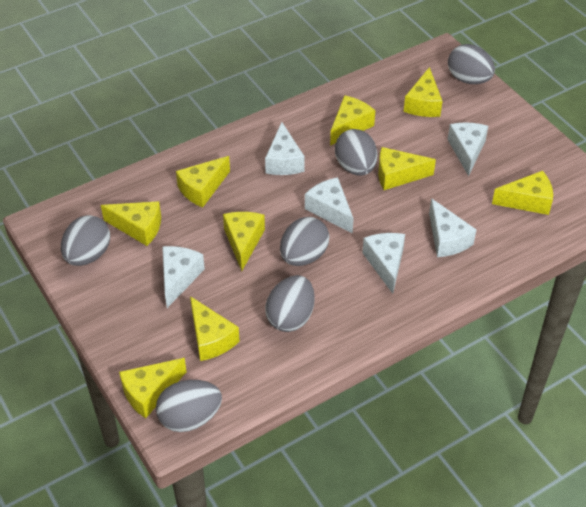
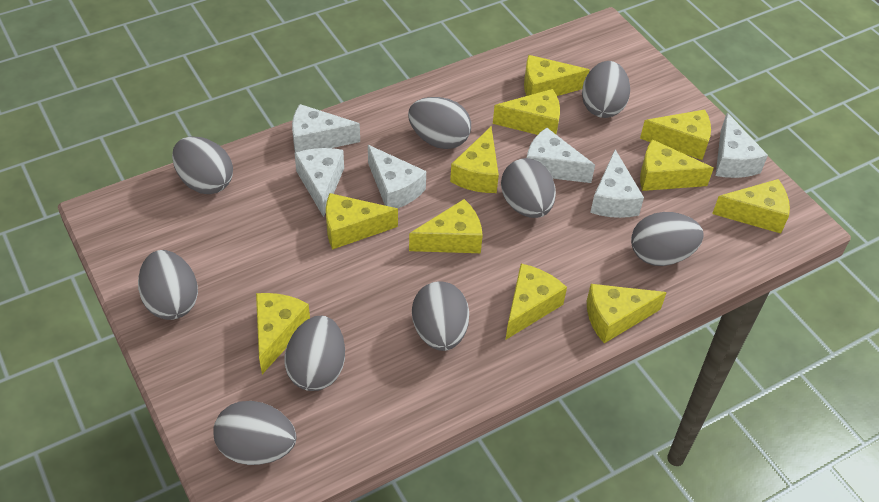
grey egg: [61,215,110,266] [156,380,222,432] [265,275,315,332] [280,217,329,266] [335,129,377,176] [448,44,495,84] = 6 -> [138,250,198,320] [172,136,233,194] [213,401,296,465] [285,316,345,391] [408,97,471,149] [412,281,469,351] [501,158,556,218] [582,61,630,118] [631,212,704,266] = 9
yellow cheese: [101,201,161,246] [119,358,187,418] [176,156,230,208] [190,296,240,361] [223,212,265,271] [330,95,375,146] [378,147,436,190] [403,67,443,117] [492,171,553,215] = 9 -> [256,293,310,374] [326,193,398,250] [409,199,483,253] [450,127,499,193] [493,89,560,135] [506,264,567,339] [524,55,590,96] [587,284,667,343] [640,110,711,160] [640,139,714,191] [712,179,790,233] = 11

